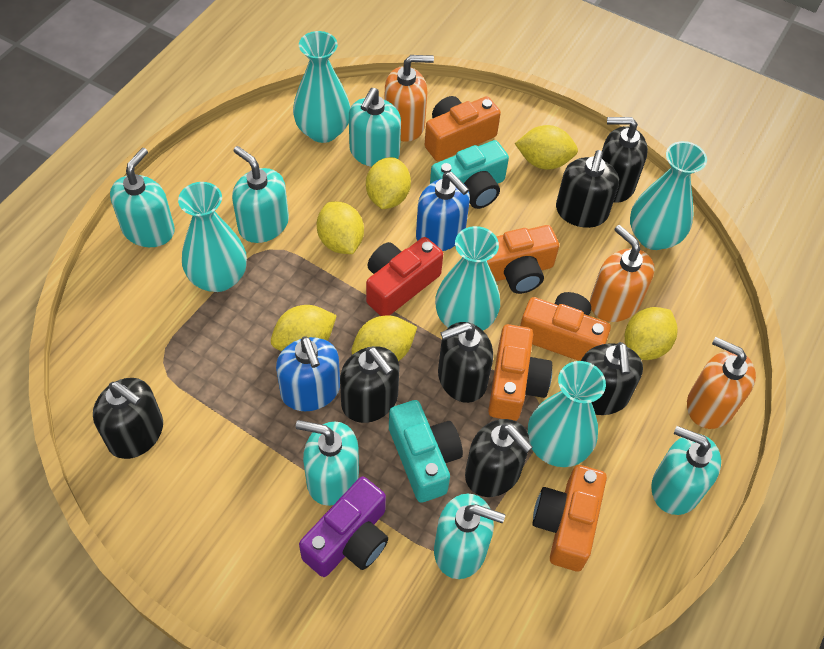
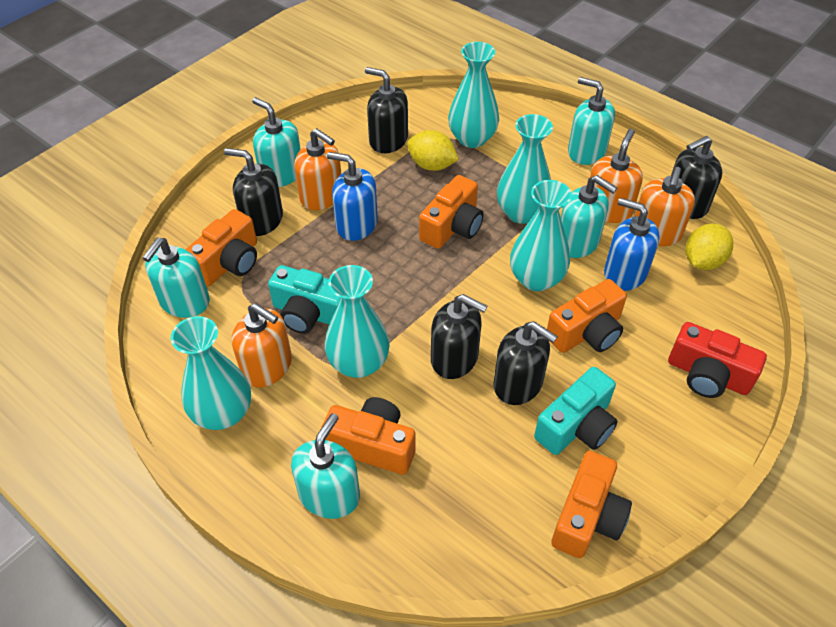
black soap dispenser: [93,378,163,459] [340,346,399,423] [438,322,493,403] [465,419,533,497] [556,150,619,228] [581,342,643,415] [602,117,648,203] = 7 -> [224,148,283,236] [365,67,408,153] [431,294,487,379] [493,321,558,405] [671,136,722,219] = 5
orange soap dispenser: [384,55,434,142] [590,225,655,322] [687,337,756,429] = 3 -> [232,303,292,388] [294,128,341,210] [590,129,643,223] [634,167,695,246] = 4
purple camera: [299,477,388,577] = 1 -> none = 0
turquoise soap dispenser: [110,148,175,247] [232,146,289,243] [296,420,359,506] [349,88,401,167] [434,494,505,579] [651,426,721,515] = 6 -> [143,238,210,318] [252,97,301,187] [291,413,360,519] [561,175,617,258] [568,77,615,165] = 5
yellow lemon: [271,305,337,351] [317,201,364,254] [351,315,417,361] [366,157,411,209] [515,125,578,170] [625,307,678,360] = 6 -> [407,130,459,171] [686,224,733,270] = 2

